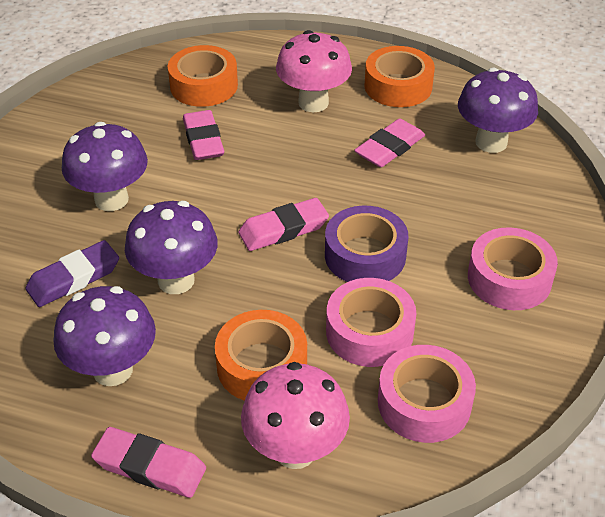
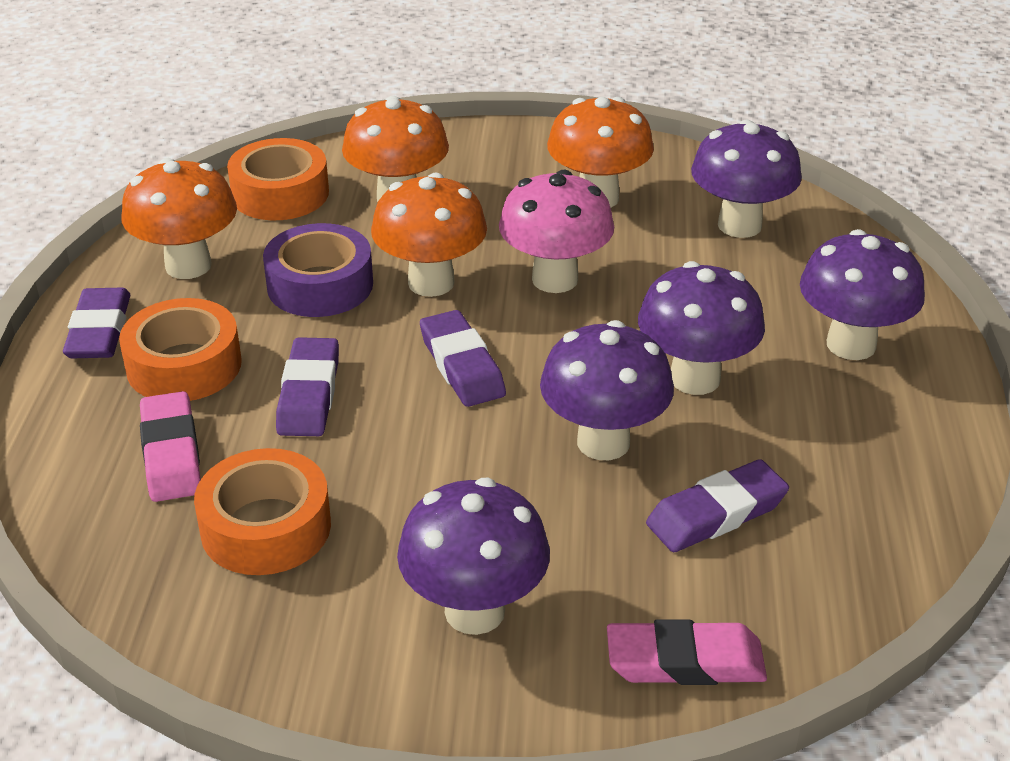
orange mushroom: none = 0 -> [121,158,237,279] [342,96,449,202] [371,172,487,297] [547,97,654,208] = 4
pink eraser: [91,427,206,498] [183,110,224,160] [238,198,329,251] [354,119,425,167] = 4 -> [140,391,201,502] [607,619,767,685] = 2
pink mushroom: [241,362,350,469] [276,30,352,112] = 2 -> [499,170,614,293] = 1
pink tape: [326,278,416,367] [378,345,476,443] [468,227,558,310] = 3 -> none = 0
purple eraser: [25,240,119,307] = 1 -> [63,288,130,358] [276,337,339,436] [420,310,506,407] [646,459,789,552] = 4
purple mushroom: [53,286,156,386] [62,122,148,211] [125,201,218,294] [458,68,538,153] = 4 -> [397,478,550,635] [540,320,674,460] [638,261,765,395] [691,120,802,238] [800,229,925,360] = 5

